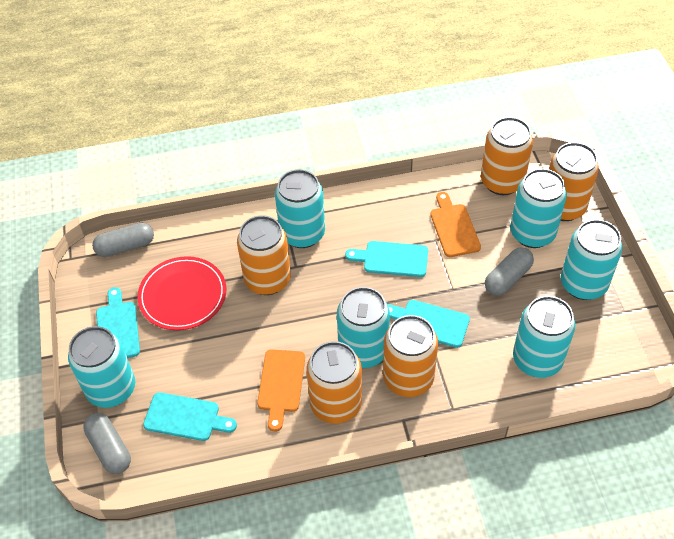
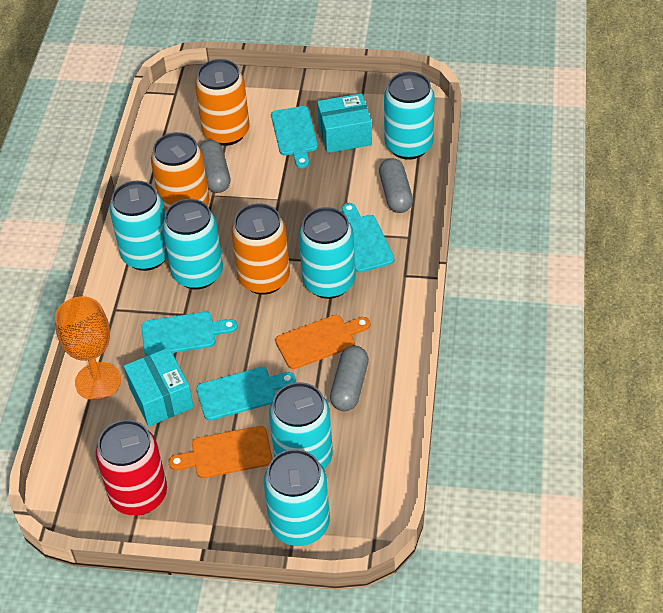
orange can: [237,215,291,295] [306,341,362,424] [383,315,438,397] [481,117,533,195] [549,142,599,221] = 5 -> [151,132,209,213] [195,59,249,146] [231,203,290,295] = 3
orange goblet: none = 0 -> [55,296,121,400] = 1
red can: none = 0 -> [96,420,167,515] = 1
red plate: [137,256,226,330] = 1 -> none = 0
turquoise box: none = 0 -> [124,348,194,426] [317,93,372,153] = 2

